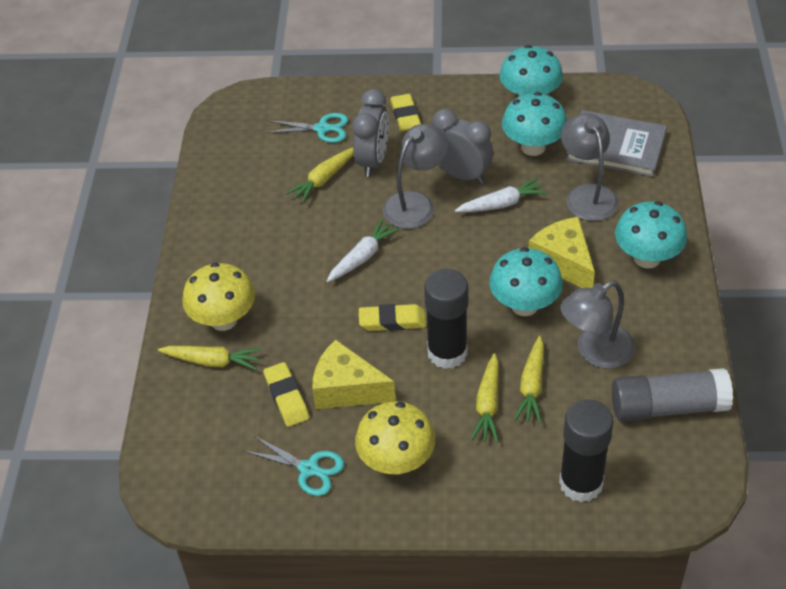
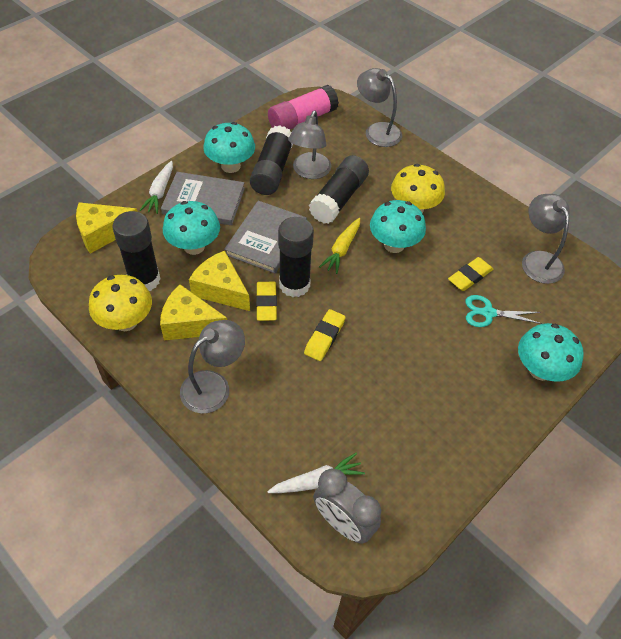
black glue stick: [424,269,468,369] [559,399,614,502] = 2 -> [112,211,161,291] [250,125,293,195] [278,217,314,297] [309,155,369,224] = 4
grey book: [566,110,667,177] = 1 -> [161,172,245,225] [224,201,307,273] = 2
grey clock: [352,89,389,177] [432,109,493,184] = 2 -> [313,468,381,544] = 1
grey glue stick: [612,368,733,421] = 1 -> none = 0
grey lamp: [383,124,449,229] [560,281,635,369] [561,113,618,221] = 3 -> [180,320,245,414] [288,111,331,179] [357,68,402,147] [522,194,570,284] = 4
pink glue stick: none = 0 -> [268,85,339,129] = 1
turquoise scissors: [244,436,344,496] [266,113,348,143] = 2 -> [465,295,542,327] = 1
yellow carrot: [158,346,262,370] [286,147,354,204] [471,353,499,443] [514,336,544,423] = 4 -> [319,218,360,274] = 1
yellow cheese: [312,339,396,409] [529,217,595,288] = 2 -> [76,202,137,254] [160,284,227,340] [189,251,250,311] = 3

